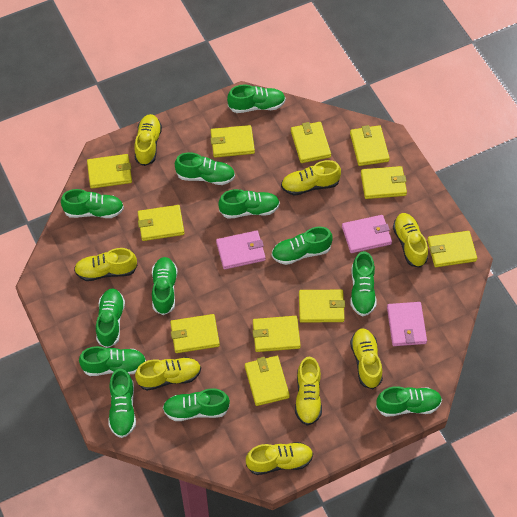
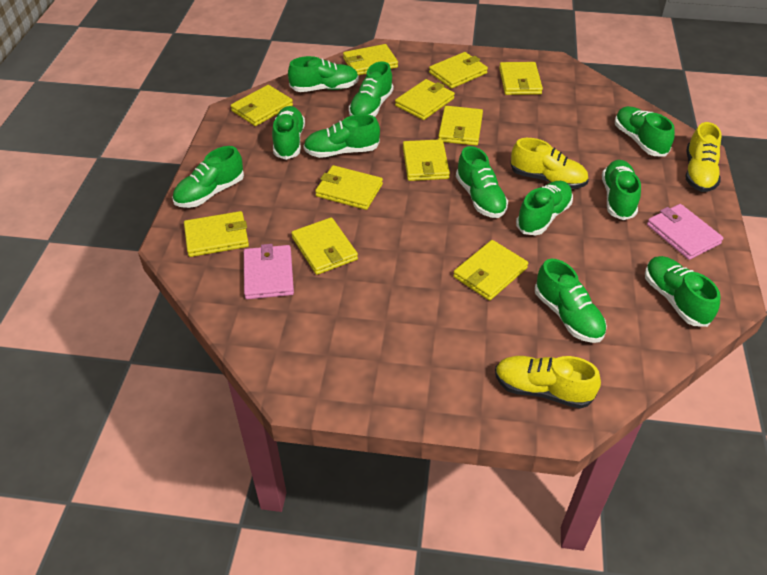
green shoe: [61,189,124,218] [79,346,146,376] [96,288,125,348] [108,369,136,438] [152,257,177,315] [163,388,230,421] [175,152,235,185] [218,189,280,219] [227,84,286,113] [272,227,333,265] [351,251,377,316] [376,386,442,417] = 12 -> [172,146,244,208] [272,106,305,160] [288,56,359,92] [303,114,380,158] [349,61,394,117] [456,146,508,218] [516,181,573,235] [535,259,607,343] [602,160,641,220] [615,106,675,156] [645,256,721,327] = 11
pink wallet: [216,230,266,270] [342,215,392,253] [387,302,427,346] = 3 -> [244,244,294,299] [647,204,724,260] = 2
yellow shoe: [74,248,137,281] [135,114,162,166] [135,357,201,391] [246,442,313,475] [281,160,341,196] [295,357,322,426] [350,328,383,389] [393,213,428,268] = 8 -> [495,356,601,408] [510,138,589,189] [686,122,722,192] = 3

